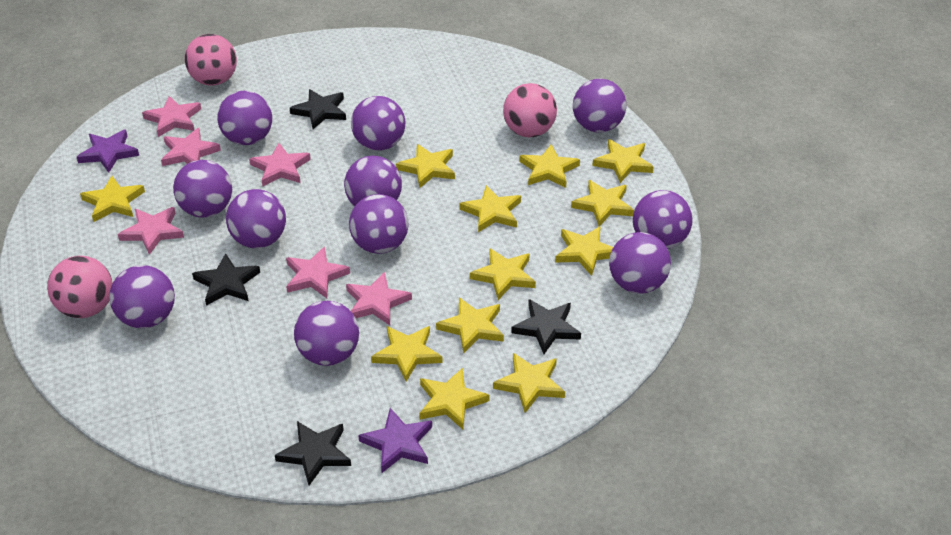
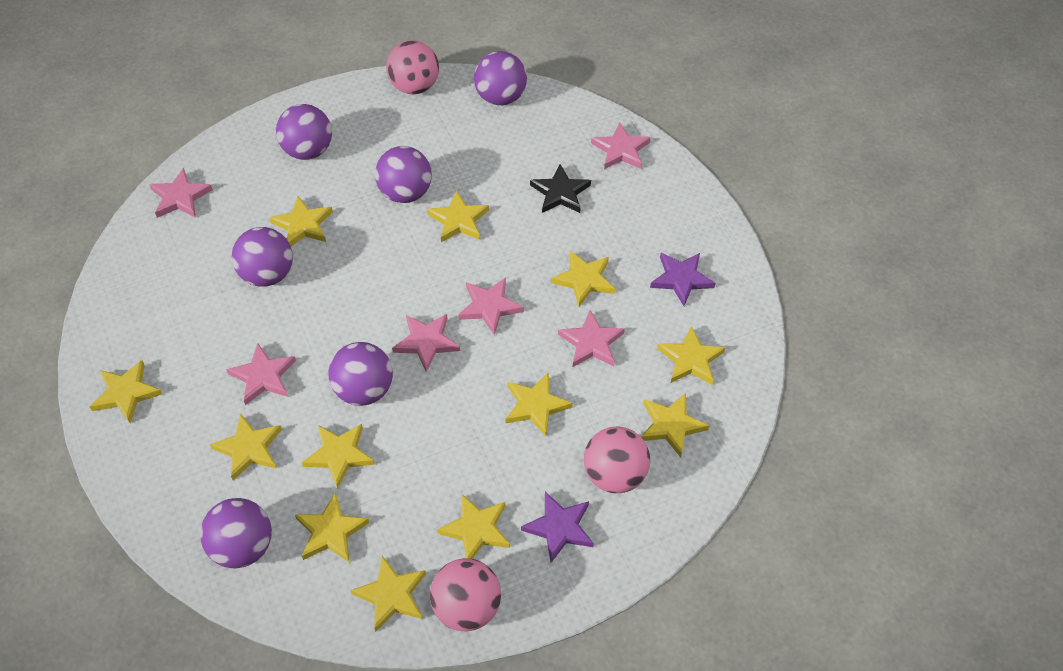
black star: [192,253,260,306] [275,421,351,485] [290,89,346,129] [511,299,581,354] = 4 -> [530,164,591,213] = 1
purple ball: [109,265,175,328] [173,160,232,218] [217,91,272,145] [226,189,286,248] [294,301,359,366] [344,156,402,206] [349,194,408,254] [351,96,405,151] [573,79,626,133] [609,232,671,294] [633,190,693,249] = 11 -> [200,498,272,568] [232,227,293,287] [276,104,332,160] [329,342,393,406] [375,146,432,203] [474,51,527,105] = 6

